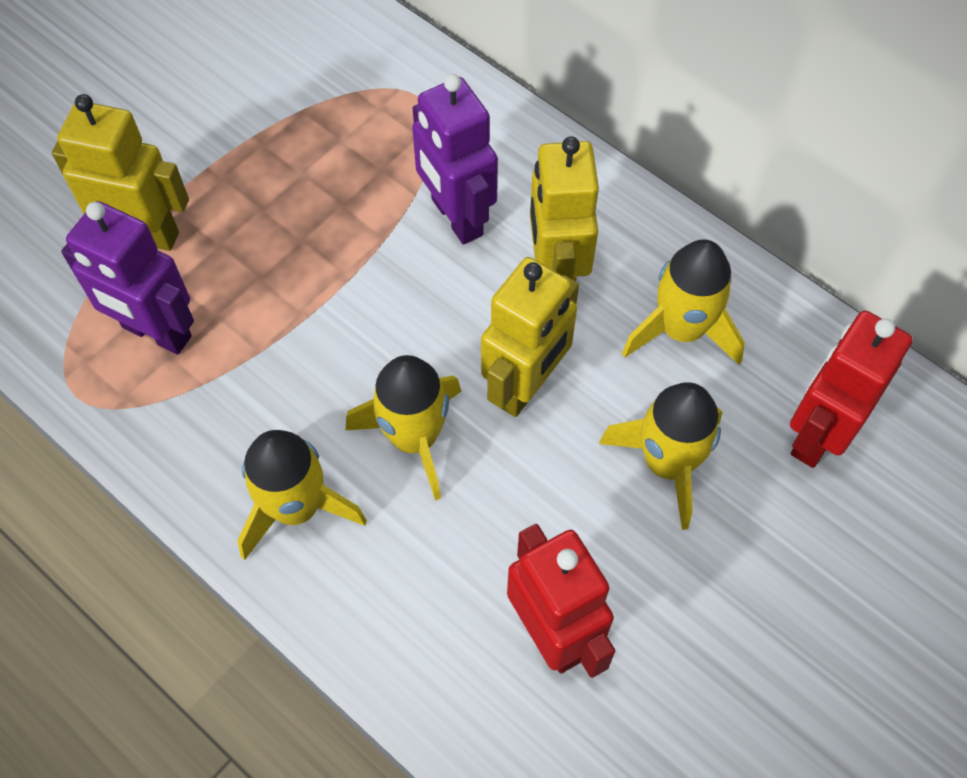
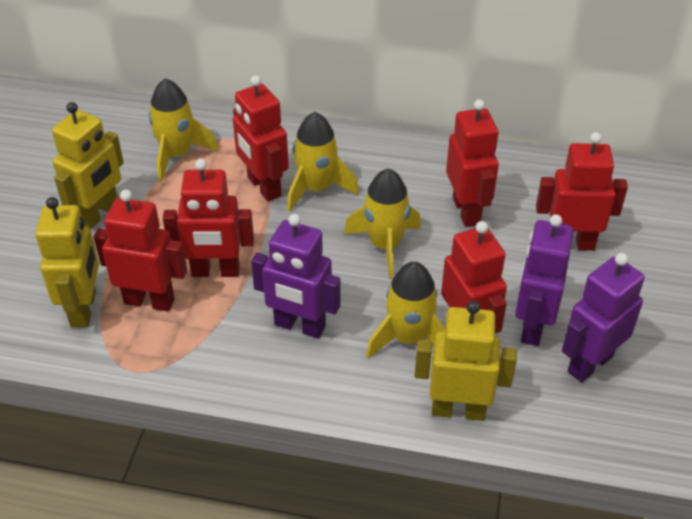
purple robot: [61,201,194,355] [412,74,498,245] = 2 -> [251,214,340,339] [515,214,573,346] [562,253,645,382] = 3
red robot: [507,524,615,678] [790,311,913,468] = 2 -> [94,189,187,311] [163,159,254,277] [233,75,289,202] [441,221,507,334] [446,99,499,227] [536,132,628,251] = 6

